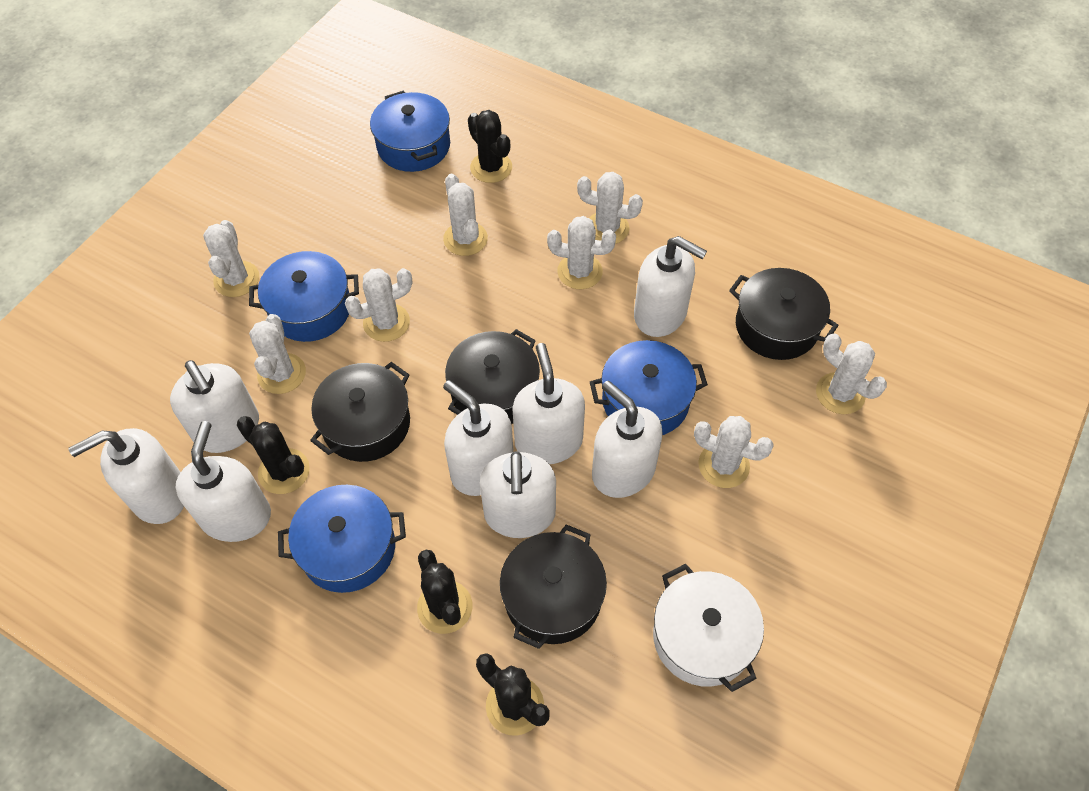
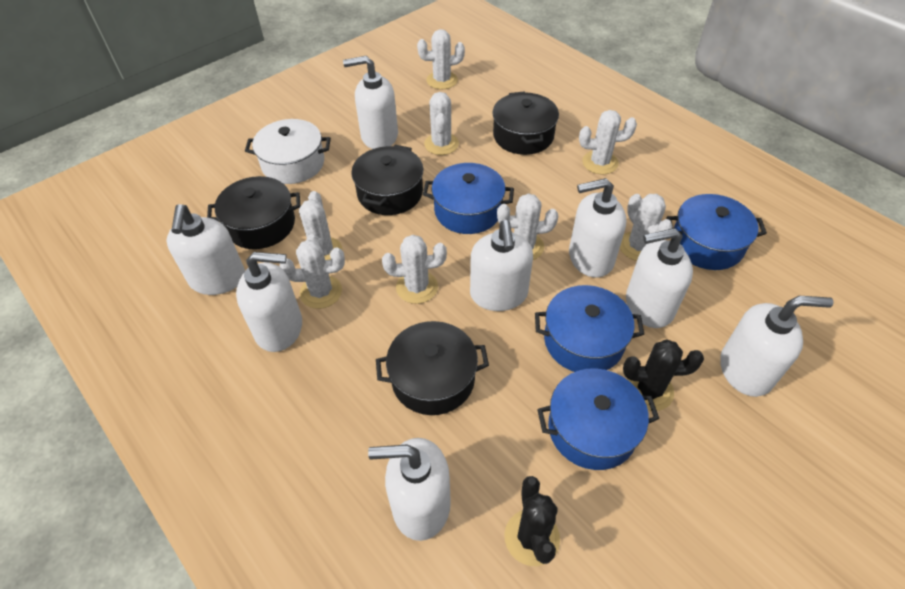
black cactus: [237,416,310,494] [417,550,472,634] [468,110,512,183] [476,653,550,736] = 4 -> [504,476,560,566] [623,340,704,411] = 2

